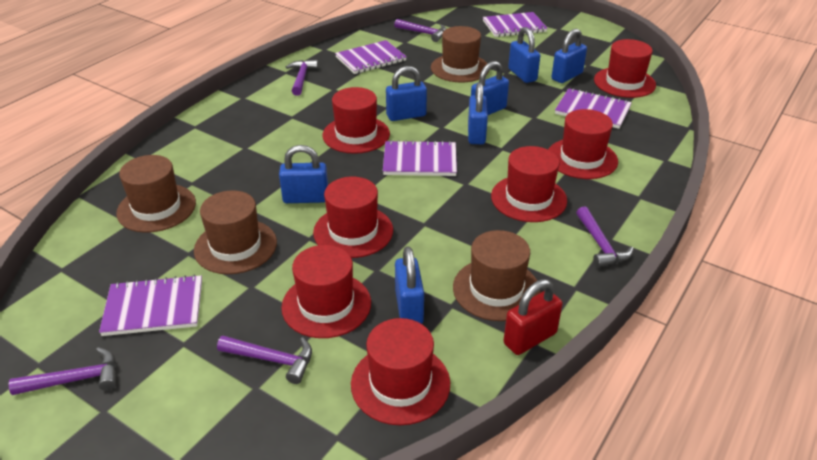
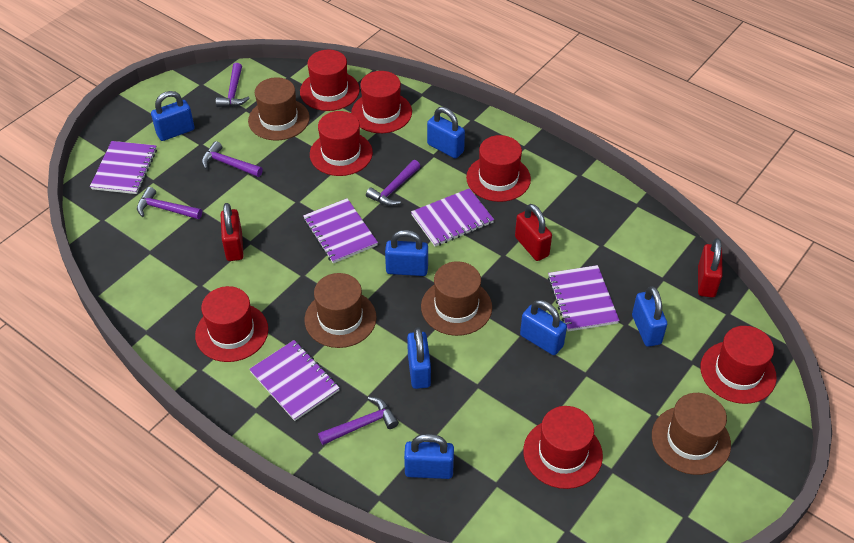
red padlock: [503,279,563,355] = 1 -> [220,203,244,261] [515,204,552,261] [698,238,723,298] = 3

